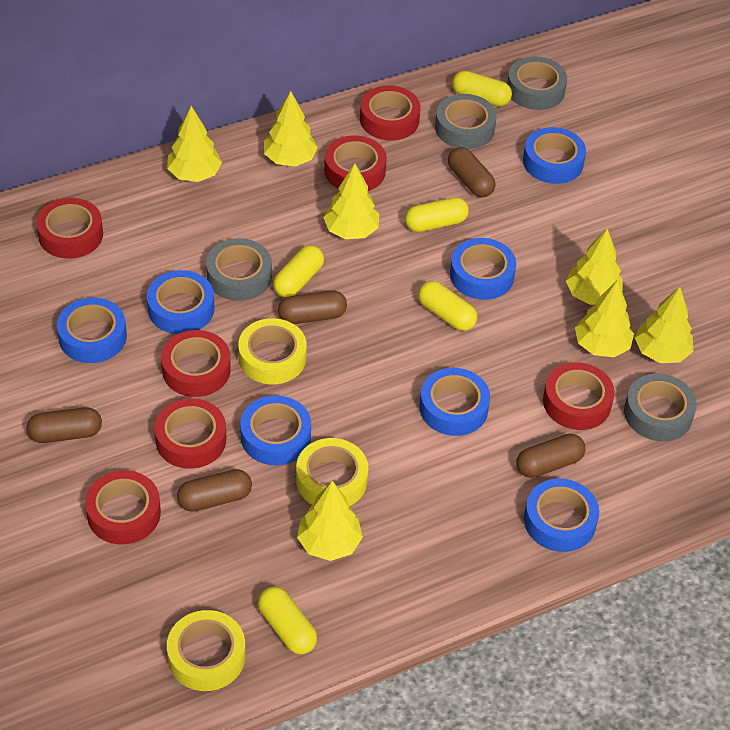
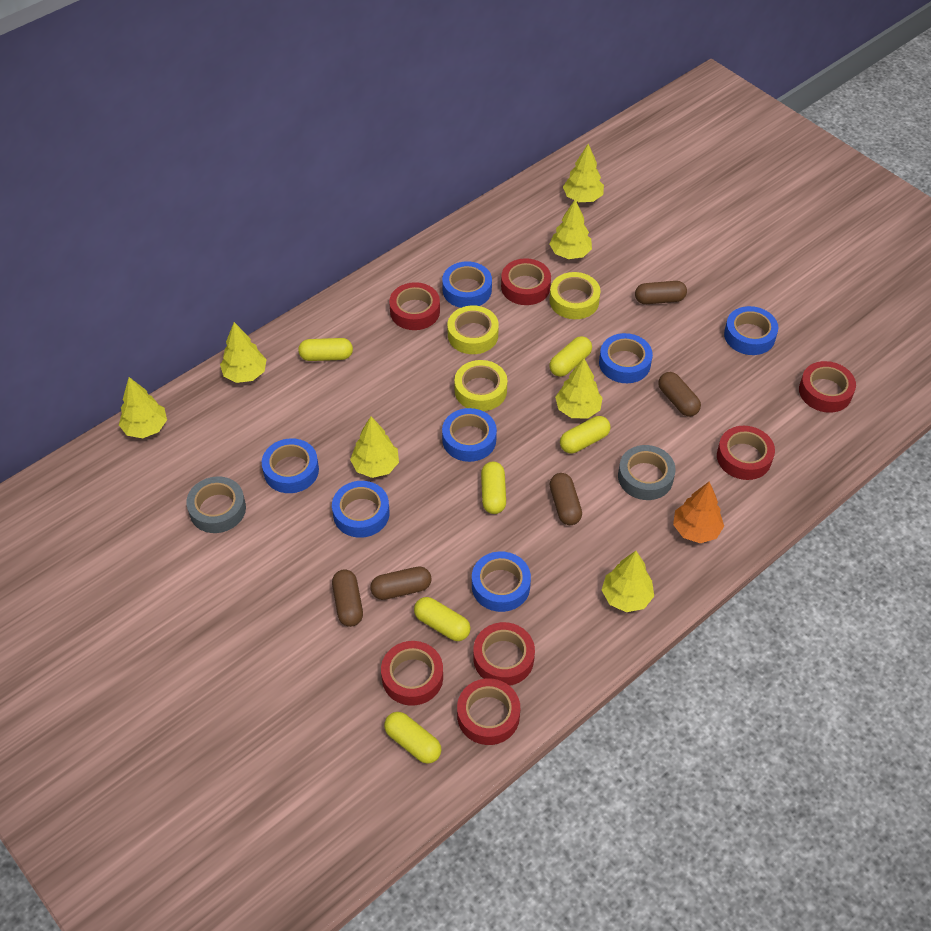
grey tape: [206,238,272,301] [435,94,496,149] [507,56,567,110] [624,374,697,441] = 4 -> [186,476,246,533] [618,445,676,500] = 2
orange tree: none = 0 -> [673,482,724,543] = 1
yellow capsule: [258,587,317,654] [273,245,324,298] [405,197,469,232] [418,281,477,331] [452,71,512,106] = 5 -> [298,338,353,361] [384,712,441,764] [414,597,471,641] [481,461,506,514] [549,336,592,377] [560,416,611,453] = 6

